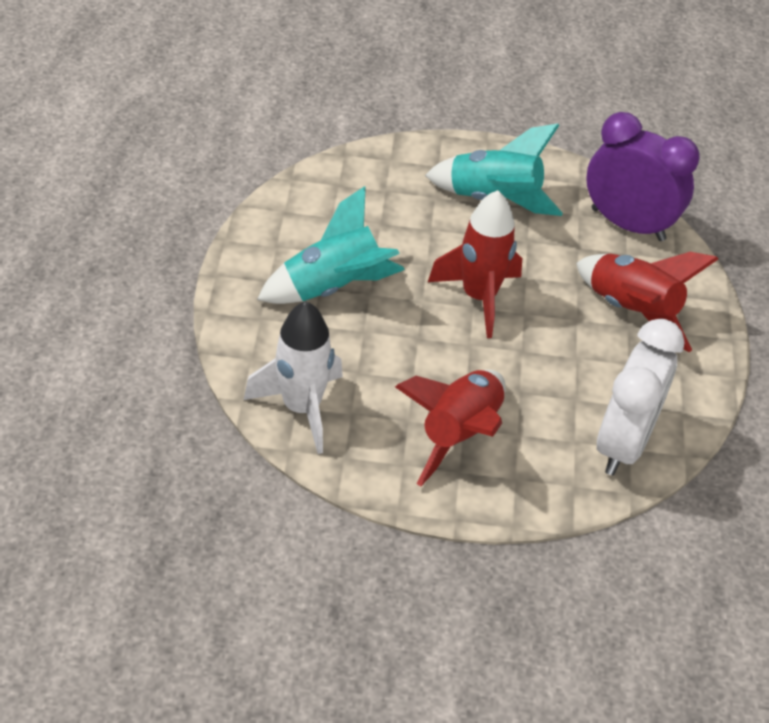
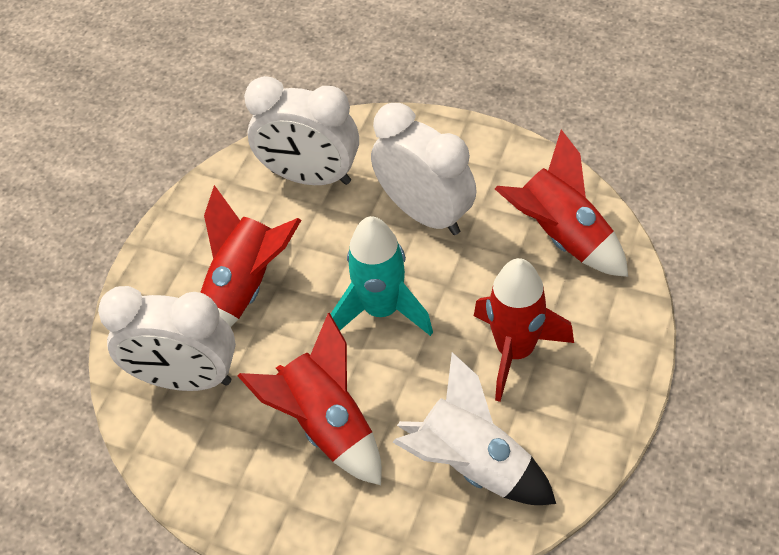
purple clock: [586,112,700,241] = 1 -> none = 0
red rocket: [395,370,506,486] [428,190,522,338] [576,252,718,352] = 3 -> [200,185,302,327] [238,313,382,485] [474,258,574,402] [495,129,628,277] = 4
turquoise rocket: [257,186,405,304] [425,124,563,216] = 2 -> [331,216,433,336] = 1
white clock: [597,318,685,475] = 1 -> [98,286,236,391] [244,76,359,185] [371,103,477,235] = 3

